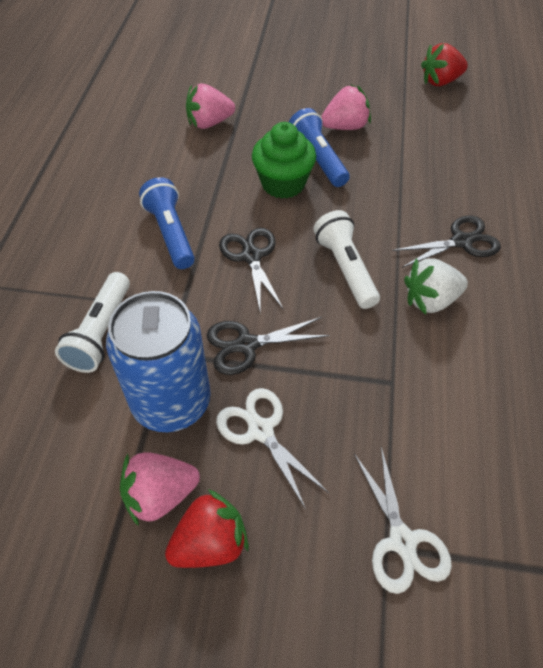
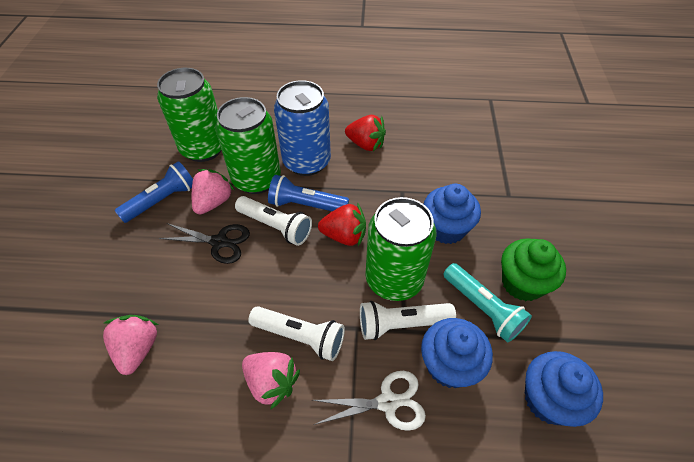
black scissors: [207,317,330,375] [219,228,284,310] [392,216,501,268] = 3 -> [159,223,250,264] = 1
blue cupcake: none = 0 -> [421,318,493,388] [424,184,481,244] [525,351,603,427] = 3
green can: none = 0 -> [157,68,222,162] [215,97,281,194] [365,197,436,301] = 3
turquoise flashlight: none = 0 -> [443,263,532,342] = 1
white flashlight: [55,272,130,373] [313,210,380,309] = 2 -> [235,196,312,246] [248,306,345,361] [360,301,456,340] = 3
white scissors: [216,388,329,509] [354,447,452,594] = 2 -> [312,371,426,431] = 1
white strawberry: [404,258,468,315] = 1 -> none = 0

